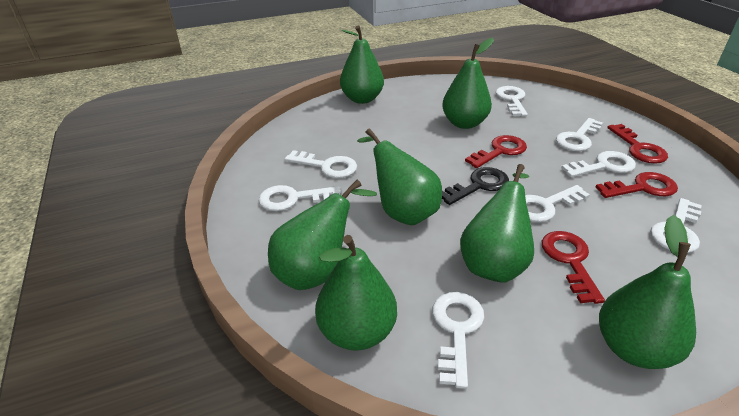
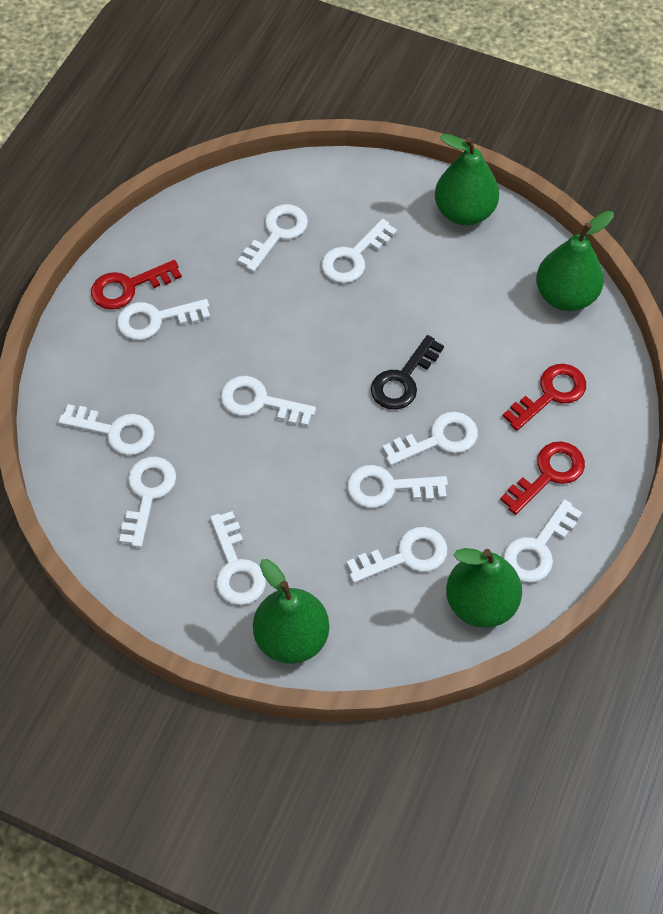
green pear: [268,180,377,290] [315,235,397,351] [340,25,384,104] [357,128,442,225] [442,38,494,129] [460,164,534,282] [599,215,696,369] = 7 -> [253,559,329,664] [435,134,499,225] [446,548,522,628] [536,211,614,311] = 4
red key: [465,135,527,168] [542,231,605,304] [595,172,678,198] [607,124,668,164] = 4 -> [91,260,182,310] [500,441,585,515] [503,364,586,431] = 3
white key: [258,185,341,211] [285,150,357,178] [432,292,484,389] [496,86,528,117] [525,185,590,222] [556,118,603,151] [561,151,636,177] [650,198,702,253] = 8 -> [59,404,155,455] [117,299,210,340] [119,457,176,548] [210,511,266,605] [220,376,316,426] [238,204,308,272] [322,219,397,283] [347,465,448,508] [347,527,447,583] [382,412,478,466] [503,499,582,583] = 11

